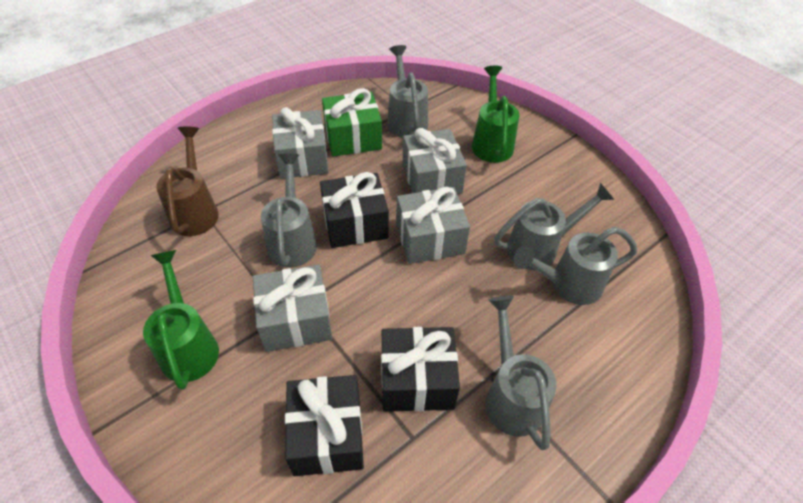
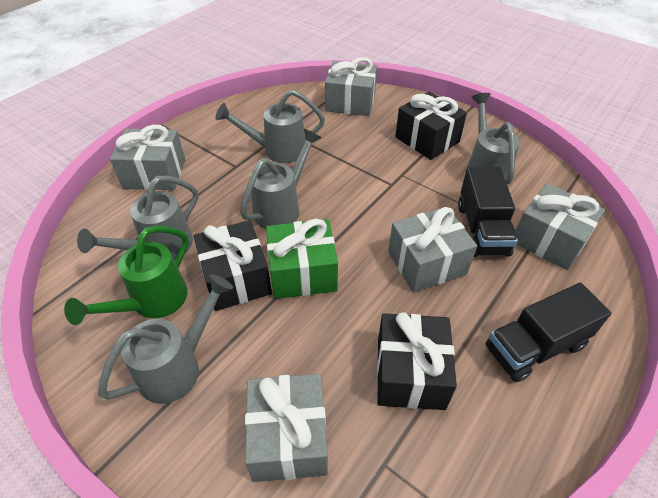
black truck: none = 0 -> [458,167,518,257] [485,283,611,382] = 2
brown watering can: [156,127,219,236] = 1 -> none = 0
green watering can: [143,250,219,390] [472,66,519,163] = 2 -> [64,226,189,325] = 1
grey gift: [253,265,332,352] [272,107,329,179] [396,187,470,264] [402,128,467,194] = 4 -> [110,125,185,190] [245,374,328,482] [325,57,377,116] [388,207,477,292] [515,183,605,270] = 5

